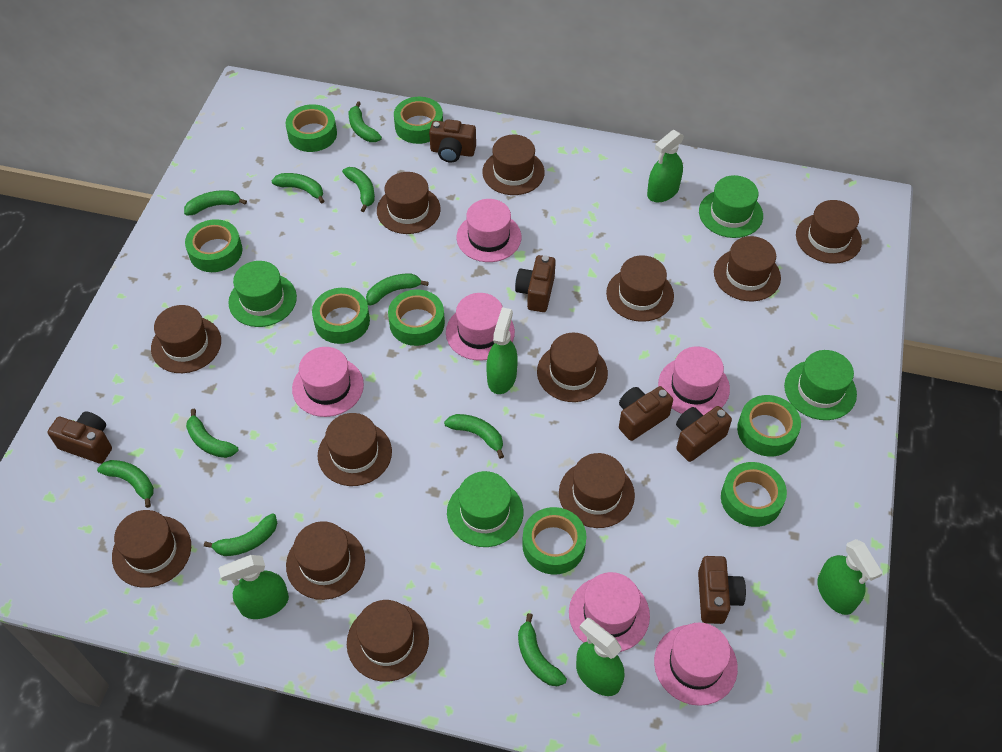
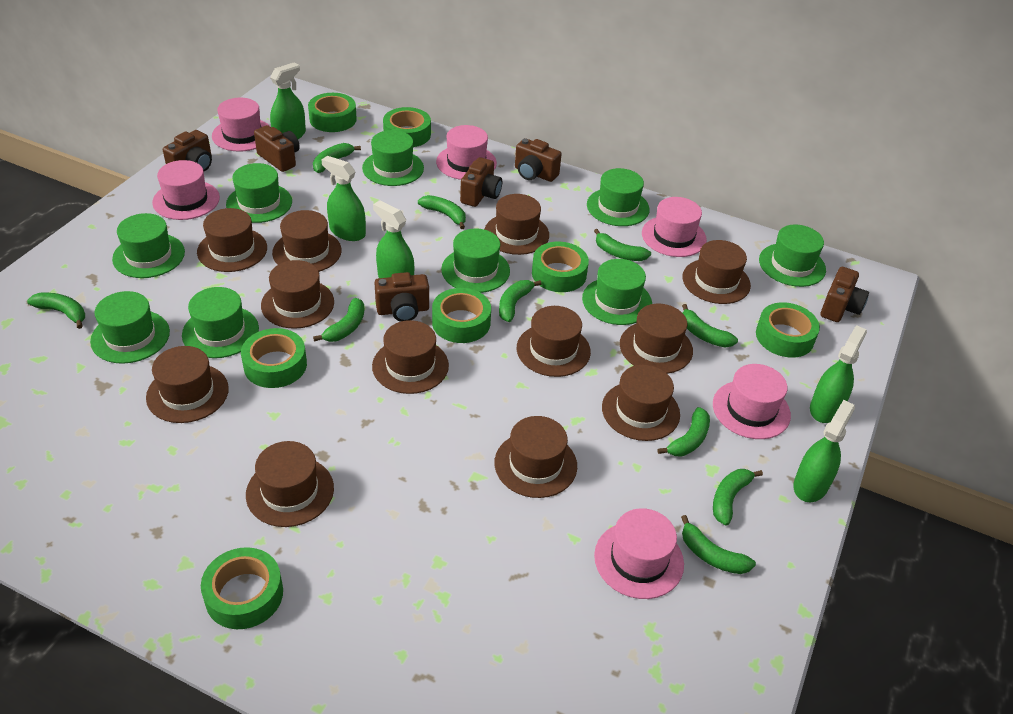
green hat: [228,261,297,327] [447,471,523,547] [699,175,763,238] [784,350,857,420] = 4 -> [90,291,170,364] [112,213,185,278] [182,287,259,358] [226,163,292,223] [362,130,424,186] [441,228,510,293] [582,259,652,325] [587,168,650,226] [759,225,826,287] = 9
green tape: [185,219,242,272] [285,104,337,152] [312,288,370,344] [388,289,445,346] [394,97,443,144] [522,507,586,575] [721,462,787,527] [737,395,801,457] = 8 -> [201,547,283,629] [241,328,307,388] [308,93,357,132] [383,107,431,147] [432,288,491,343] [532,242,589,292] [756,302,820,358] = 7

